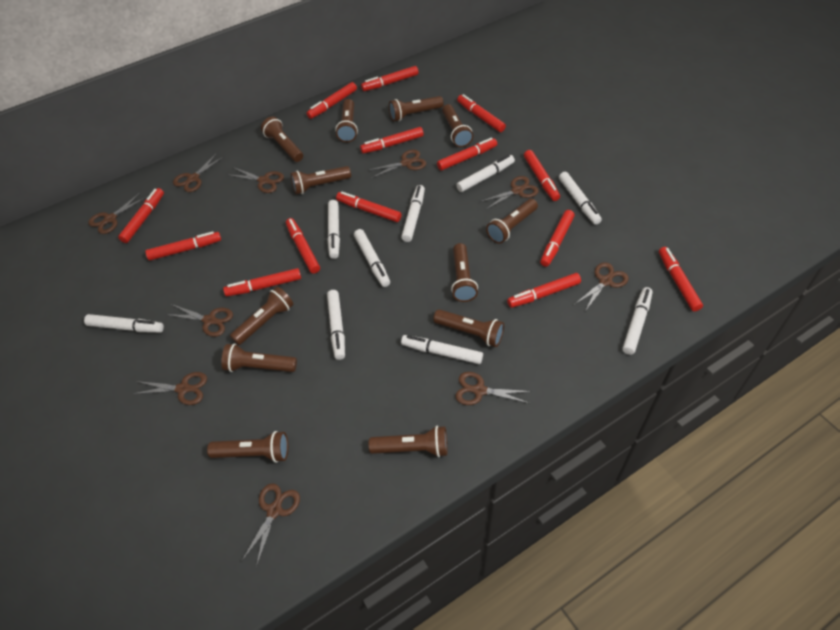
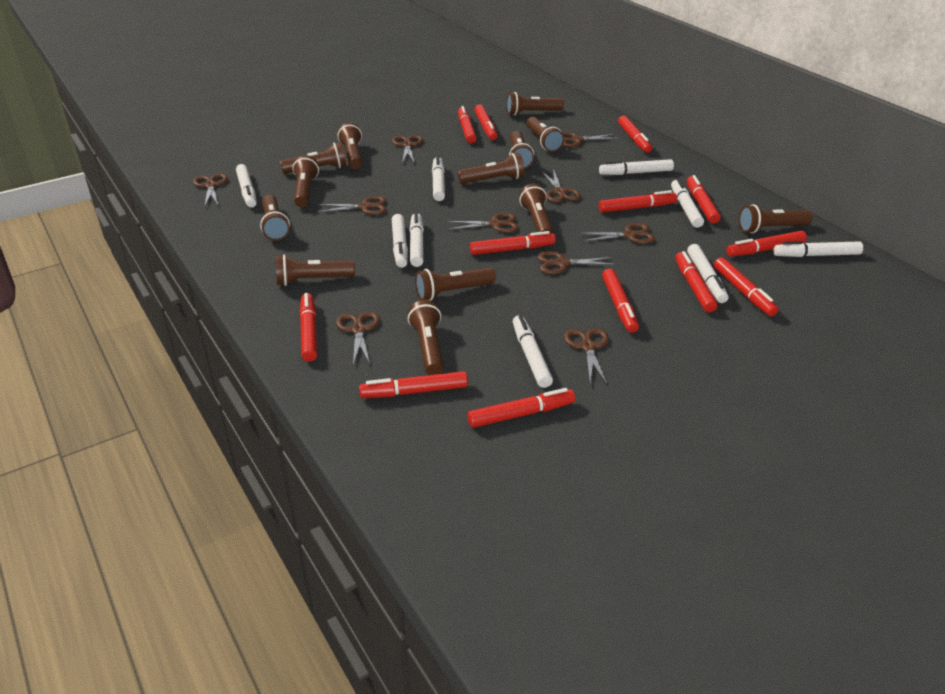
brown flashlight: [207,431,288,463] [221,344,297,372] [230,286,294,345] [261,117,303,162] [291,166,351,194] [335,99,358,142] [369,426,447,457] [389,96,444,121] [433,309,504,347] [442,104,473,147] [451,243,478,302] [486,199,538,244] = 12 -> [260,194,290,241] [276,254,355,286] [280,142,346,174] [293,155,319,207] [338,122,362,169] [408,300,444,375] [415,267,496,301] [458,153,525,184] [506,92,564,116] [509,131,534,169] [519,184,553,233] [526,117,564,152] [739,204,812,233] = 13
red marker: [118,188,164,243] [145,231,221,260] [223,268,301,296] [286,218,320,274] [306,82,357,119] [336,192,402,222] [360,127,424,154] [361,66,419,91] [437,138,497,170] [457,94,506,132] [507,273,581,308] [524,150,560,201] [540,210,575,267] [659,247,703,311] = 14 -> [299,293,317,362] [359,371,468,398] [458,106,477,144] [467,388,575,428] [470,231,556,255] [474,104,498,140] [599,190,677,213] [602,269,639,333] [618,116,652,153] [675,251,718,312] [687,175,721,223] [714,258,779,316] [726,231,807,257] = 13

